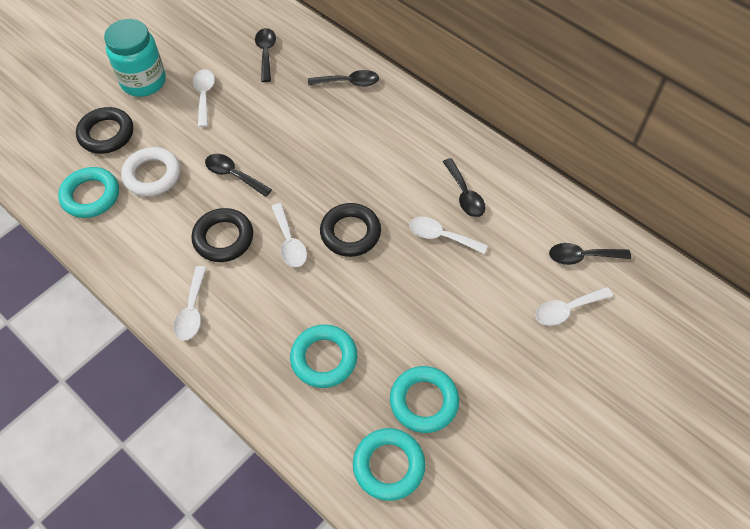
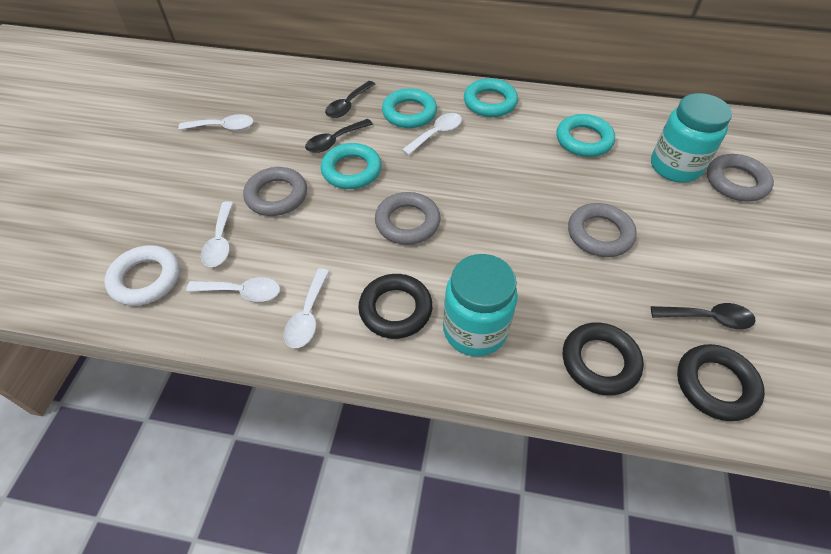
black spoon: [205,154,272,197] [255,28,276,82] [308,70,379,87] [443,158,486,217] [549,243,631,265] = 5 -> [305,119,373,153] [325,81,376,118] [651,303,755,329] = 3
grey ring: none = 0 -> [243,167,307,216] [375,192,441,245] [568,203,637,257] [707,154,774,201] = 4
turquoise jar: [104,19,166,97] = 1 -> [443,254,518,357] [651,93,732,183] = 2

